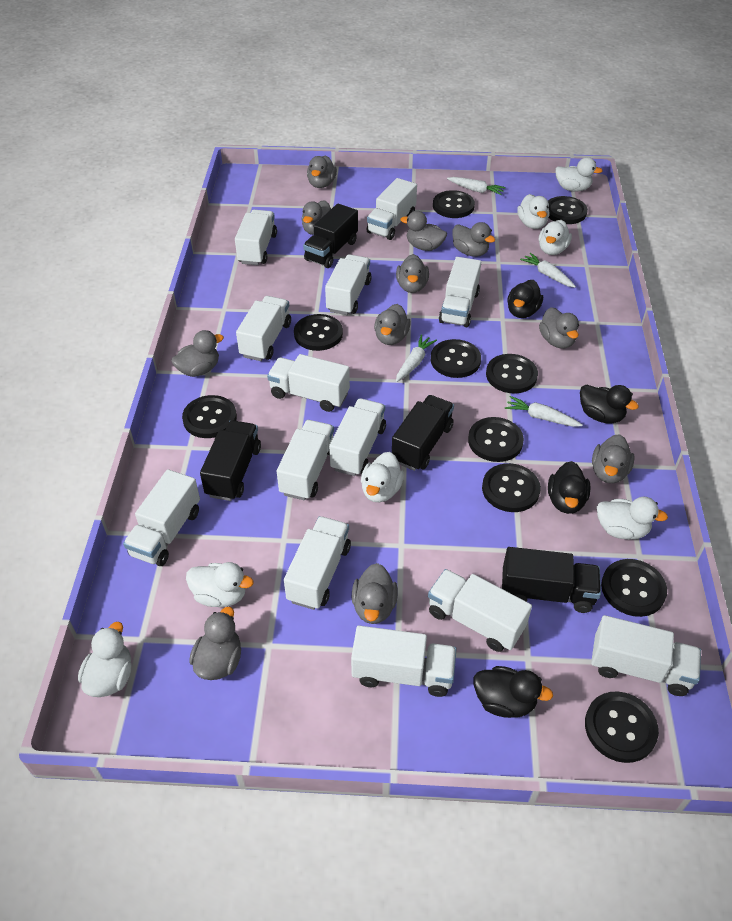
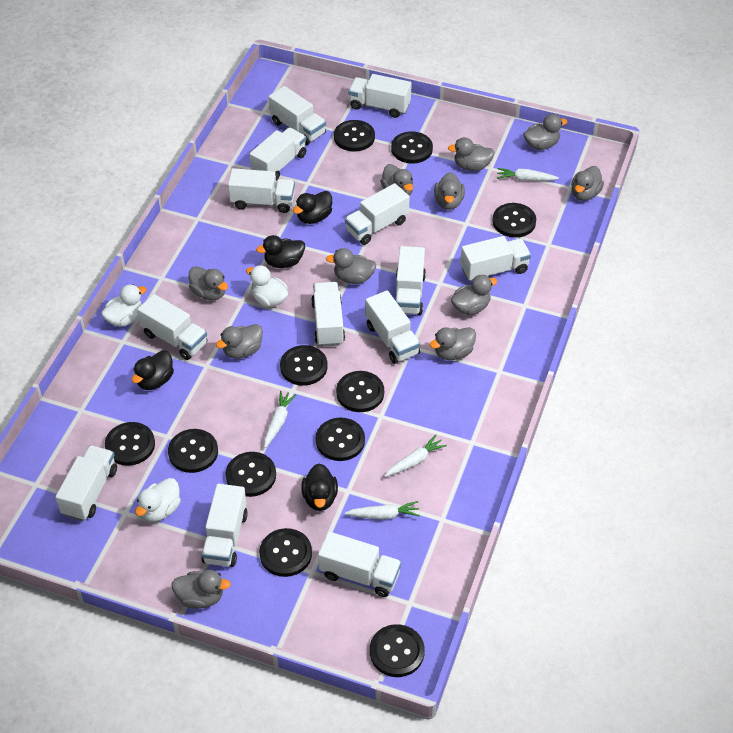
black button: [182,395,237,438] [294,314,343,351] [431,339,481,378] [433,190,475,218] [468,417,524,462] [482,463,541,512] [486,354,538,394] [548,196,588,224] [585,691,659,763] [601,559,667,617] = 10 -> [105,422,155,466] [168,429,218,473] [226,452,276,497] [259,528,312,577] [280,345,328,386] [316,418,365,461] [334,120,375,151] [336,371,384,412] [370,624,425,677] [391,131,433,164] [492,203,536,238] = 11
black truck: [200,420,261,501] [303,204,358,268] [392,395,454,471] [502,547,601,613] = 4 -> none = 0
white duck: [78,622,132,697] [186,562,254,607] [361,452,404,502] [517,194,549,229] [539,220,572,255] [555,157,602,192] [597,497,668,540] = 7 -> [101,284,147,327] [135,478,181,522] [246,265,288,307] = 3

